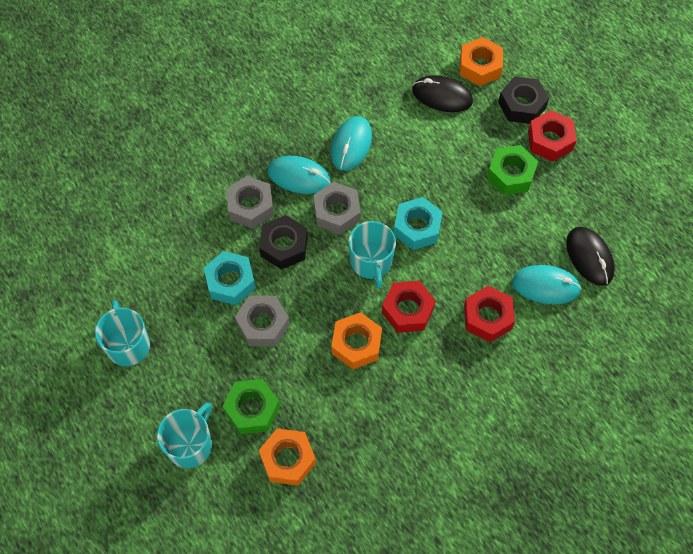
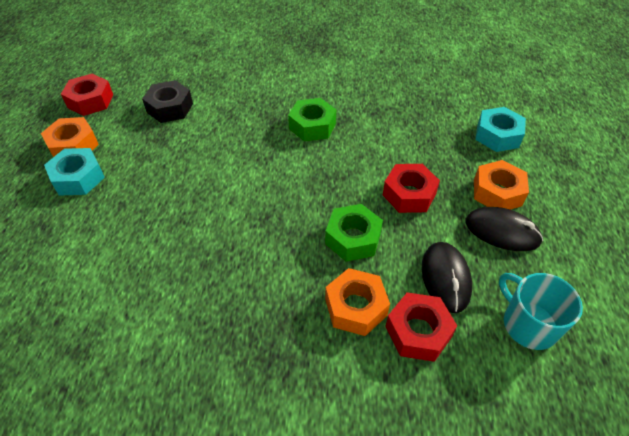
black nut: [259,215,308,270] [498,76,549,124] = 2 -> [142,80,193,123] = 1
grey nut: [226,176,274,229] [235,295,290,346] [313,182,361,235] = 3 -> none = 0
turquoise mouse: [268,156,331,194] [331,116,372,171] [512,265,582,304] = 3 -> none = 0
turquoise mug: [95,300,150,366] [157,403,212,468] [348,221,396,288] = 3 -> [499,273,583,350] = 1

